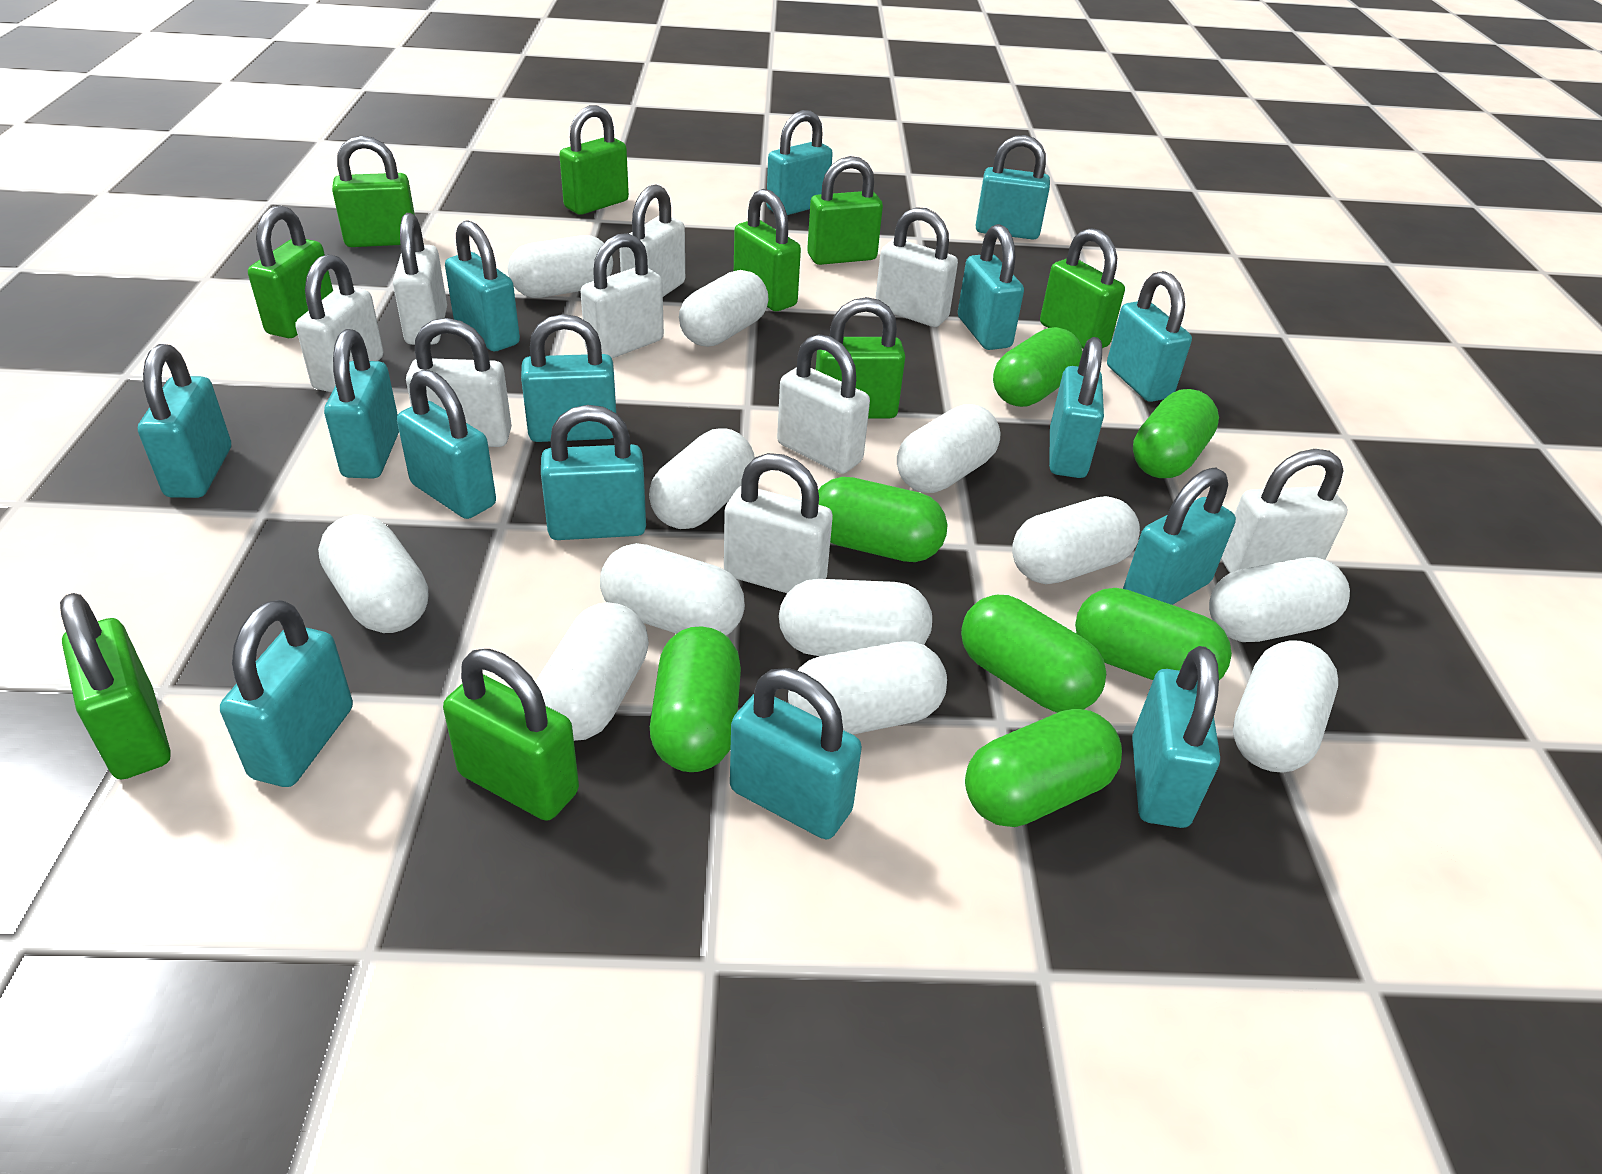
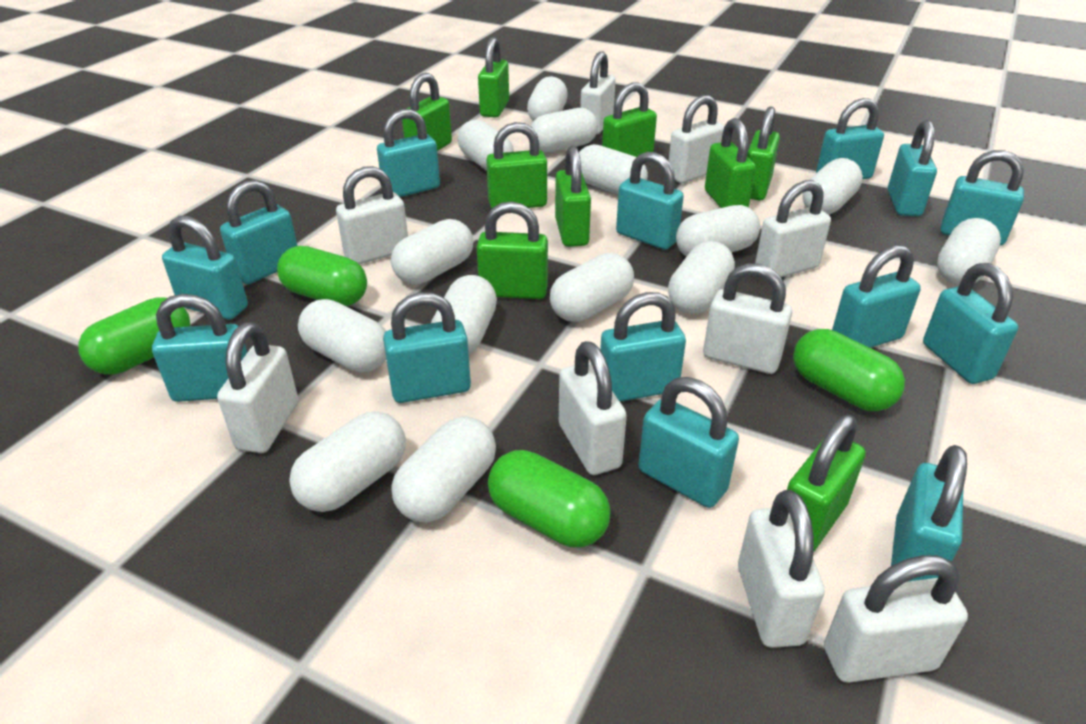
green capsule: [650,626,741,772] [818,477,947,562] [961,595,1106,713] [965,709,1122,827] [993,327,1082,407] [1075,588,1232,680] [1133,389,1219,478] = 7 -> [78,297,190,375] [277,246,367,306] [488,450,611,547] [793,329,905,411] = 4
turquoise padlock: [138,344,231,498] [220,600,353,787] [324,329,399,479] [397,369,496,519] [445,220,520,351] [521,314,616,442] [541,405,646,540] [730,668,862,839] [766,110,833,215] [958,224,1024,350] [976,135,1050,240] [1049,337,1104,478] [1107,271,1192,402] [1123,468,1236,605] [1132,646,1220,828] = 15 -> [152,294,247,402] [162,216,248,319] [220,180,298,284] [377,109,440,197] [383,292,471,403] [600,292,686,402] [616,152,684,250] [639,377,739,508] [816,98,884,180] [832,245,921,348] [888,120,937,217] [891,445,967,582] [923,263,1018,384] [941,150,1024,246] = 14
white capsule: [318,514,428,633] [508,235,613,298] [535,602,649,741] [600,543,745,635] [649,428,755,529] [679,270,769,347] [779,579,932,656] [788,641,947,735] [897,404,1000,493] [1012,496,1140,584] [1209,557,1350,642] [1233,640,1338,773] = 12 -> [289,411,406,512] [298,299,386,373] [391,219,473,284] [392,417,496,523] [431,275,497,354] [458,120,514,171] [527,76,568,121] [531,108,598,153] [550,253,634,322] [579,144,648,195] [668,241,735,314] [676,205,760,257] [802,158,863,215] [937,218,1001,285] = 14

